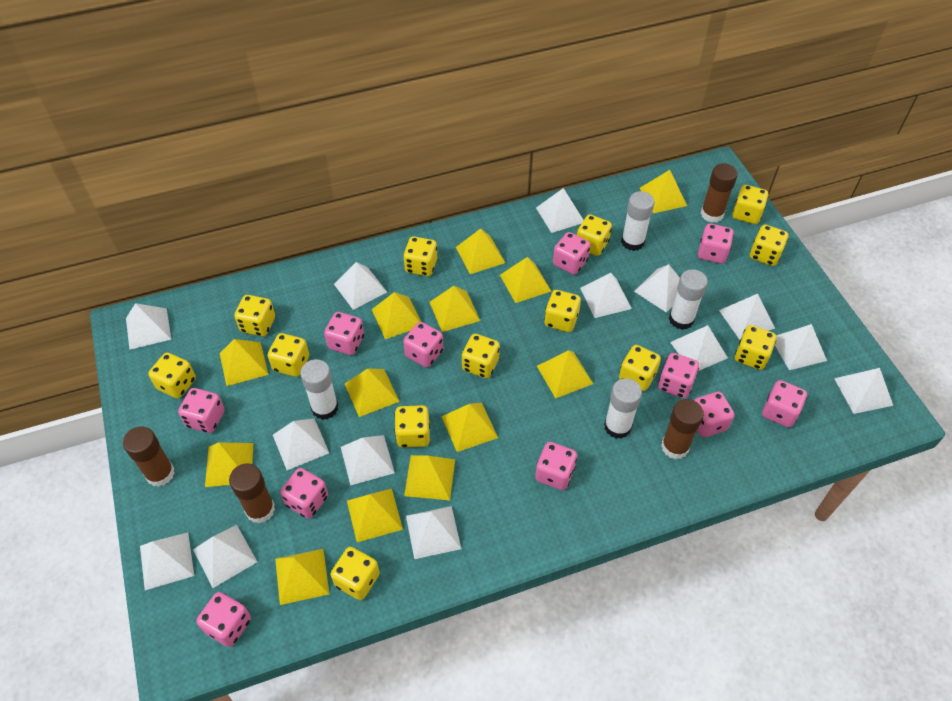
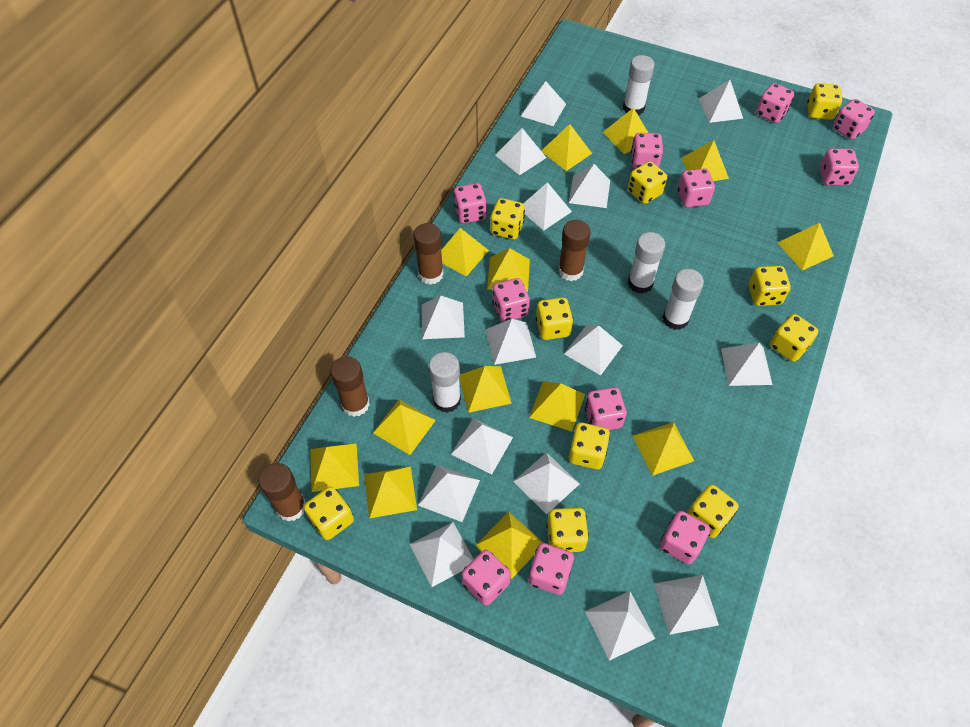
white pyramid: [126,303,171,350] [140,532,194,590] [193,525,257,588] [273,418,329,470] [334,262,387,310] [341,435,395,486] [406,506,461,559] [536,188,584,233] [580,273,632,318] [634,264,680,312] [670,325,728,371] [719,294,775,340] [775,324,827,370] [834,368,893,414] = 14 -> [410,522,474,587] [418,465,480,522] [422,296,465,339] [451,418,513,475] [486,319,536,365] [495,128,546,175] [513,452,579,515] [521,81,566,126] [523,182,572,231] [564,325,623,375] [569,164,610,208] [585,591,655,661] [654,575,719,635] [699,80,743,123] [721,343,773,386] = 15
yellow dice: [148,353,196,399] [234,295,275,336] [268,333,309,377] [331,547,380,600] [394,405,430,448] [403,236,437,276] [462,334,500,378] [544,290,581,332] [577,214,612,256] [619,345,661,391] [732,185,769,224] [735,325,776,370] [750,225,789,266] = 13 -> [304,486,354,540] [491,198,525,240] [536,297,573,340] [547,508,589,552] [569,422,610,469] [628,161,667,204] [687,484,739,538] [749,266,791,306] [770,314,818,362] [807,83,842,120] = 10

